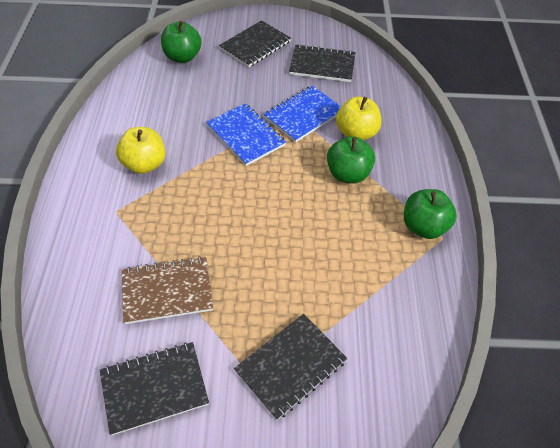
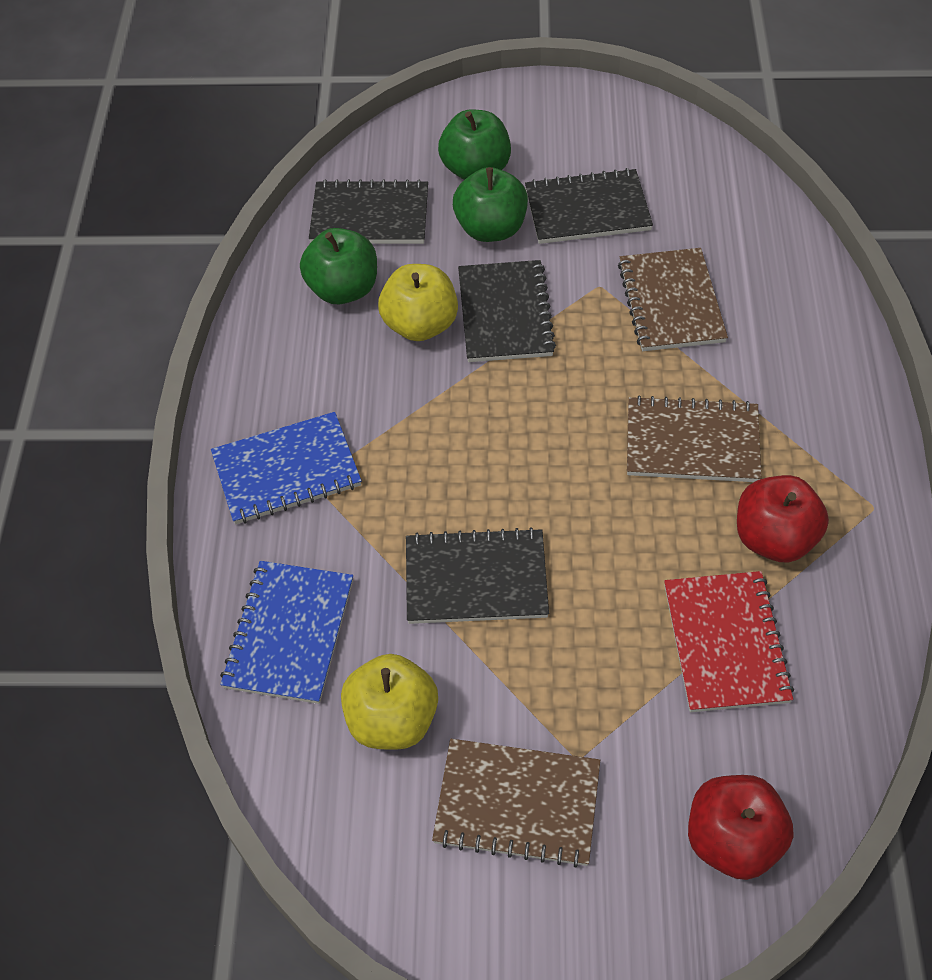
brown notebook: [122,256,213,324] = 1 -> [432,739,600,868] [618,248,728,351] [627,395,761,482] = 3
red apple: none = 0 -> [688,775,794,880] [737,475,829,563] = 2
red notebook: none = 0 -> [664,571,794,712] = 1

